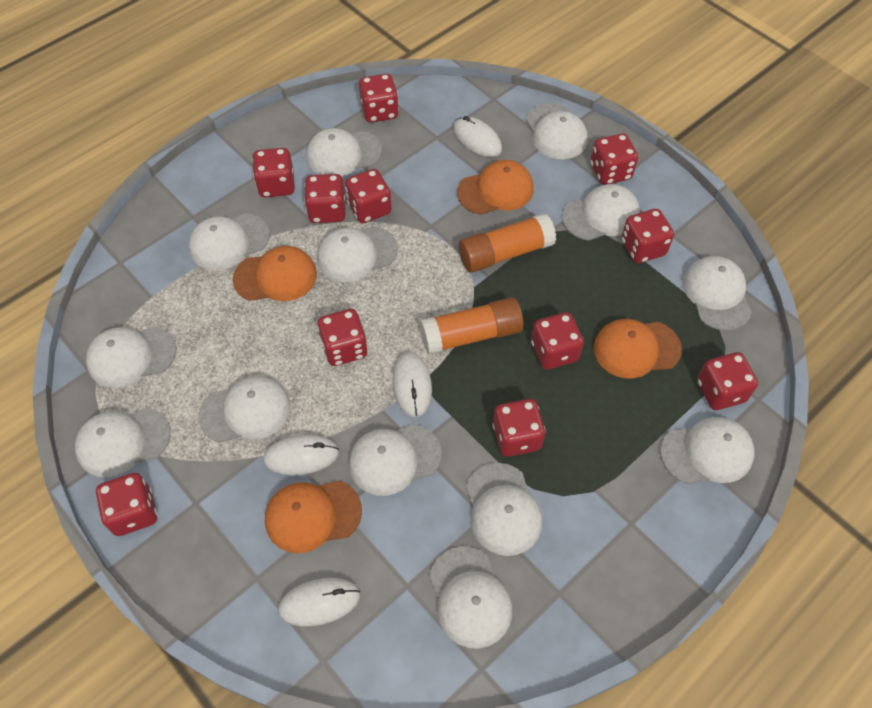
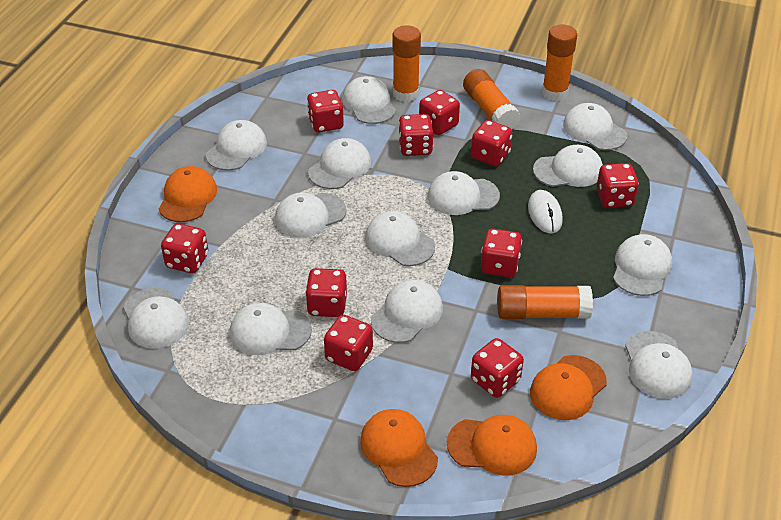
orange glue stick: [420,297,523,354] [459,213,556,273] = 2 -> [392,25,421,102] [463,69,520,129] [497,285,593,319] [542,25,577,101] = 4
red dice: [96,473,157,536] [253,148,295,197] [304,174,345,223] [317,309,368,366] [345,169,392,223] [359,74,399,123] [492,399,546,457] [531,312,584,370] [590,134,638,185] [621,209,674,263] [697,352,758,410] = 11 -> [161,223,208,273] [305,268,347,317] [307,90,344,133] [324,315,373,371] [398,114,433,156] [419,90,460,135] [471,120,513,166] [471,338,524,398] [481,228,522,278] [597,163,639,208] = 10
white mouse: [263,435,339,475] [278,578,360,626] [392,352,432,417] [453,116,502,157] = 4 -> [528,190,563,234] = 1

